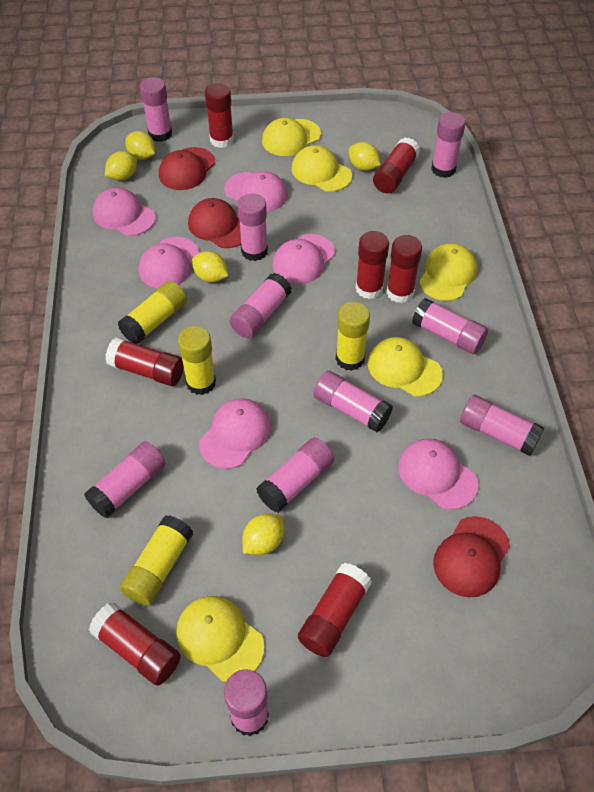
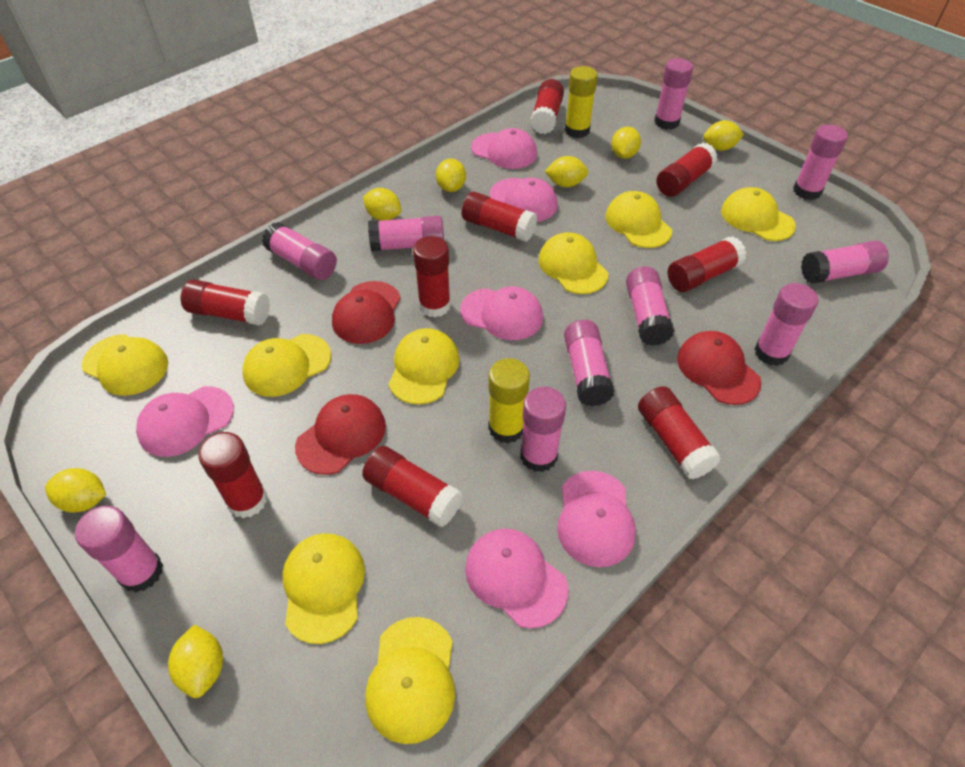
red glue stick: [89,602,181,686] [105,337,184,386] [205,83,234,148] [298,563,372,657] [356,231,389,299] [373,137,420,193] [387,235,422,303] = 7 -> [181,279,270,326] [198,432,267,518] [362,446,463,527] [413,236,451,317] [462,192,537,242] [530,79,564,134] [638,386,721,480] [657,143,718,197] [668,236,746,292] = 9
yellow cap: [176,596,264,682] [262,118,321,156] [292,145,352,192] [368,337,443,396] [419,243,477,301] = 5 -> [82,334,168,396] [242,334,331,397] [282,533,365,644] [365,617,455,744] [388,328,460,404] [538,232,608,294] [605,191,672,248] [721,187,796,241] = 8
yellow glue stick: [118,281,187,344] [120,515,193,606] [178,326,216,395] [336,302,370,371] = 4 -> [488,358,530,443] [565,66,598,138] = 2
yellow lemon: [105,151,137,181] [125,131,155,160] [192,251,228,282] [243,514,284,555] [348,142,381,171] = 5 -> [45,468,106,513] [168,624,223,698] [363,188,401,221] [436,158,466,192] [544,156,588,188] [611,127,641,159] [703,120,744,151] = 7

